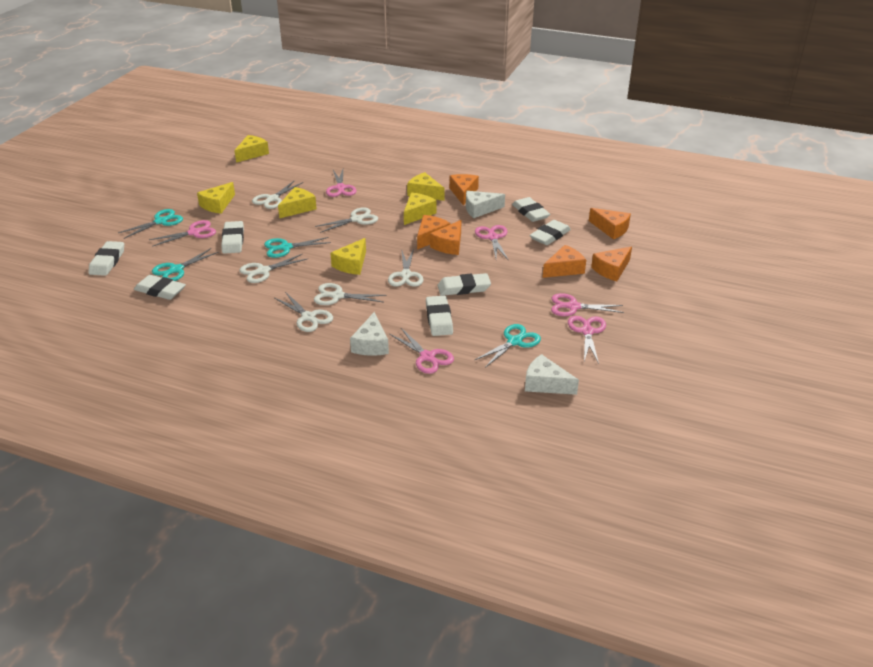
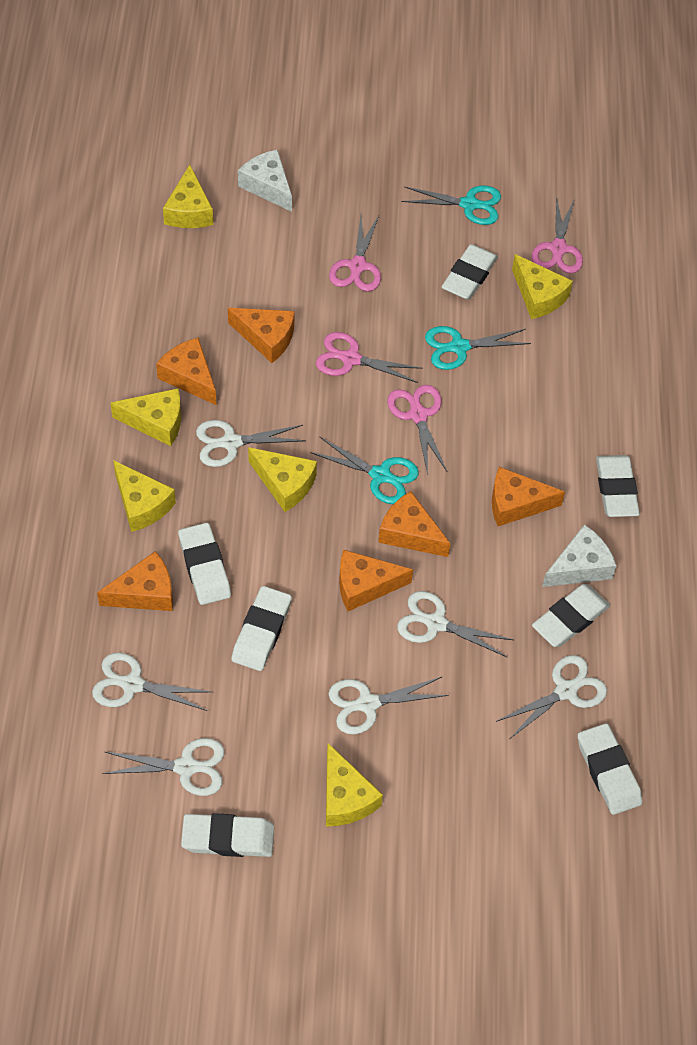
pink scissors: [149,220,216,247] [326,170,356,197] [390,328,454,374] [475,225,508,260] [551,293,624,316] [568,316,606,364] = 6 -> [316,332,423,383] [329,215,381,292] [387,385,447,475] [531,196,583,273] = 4
turquoise scissors: [118,209,183,239] [152,248,218,281] [264,237,331,258] [475,324,541,368] = 4 -> [310,436,419,504] [402,185,501,225] [425,326,531,370] = 3
white cheese: [350,312,389,356] [466,191,505,218] [525,354,579,395] = 3 -> [238,150,292,212] [542,524,617,587] = 2

